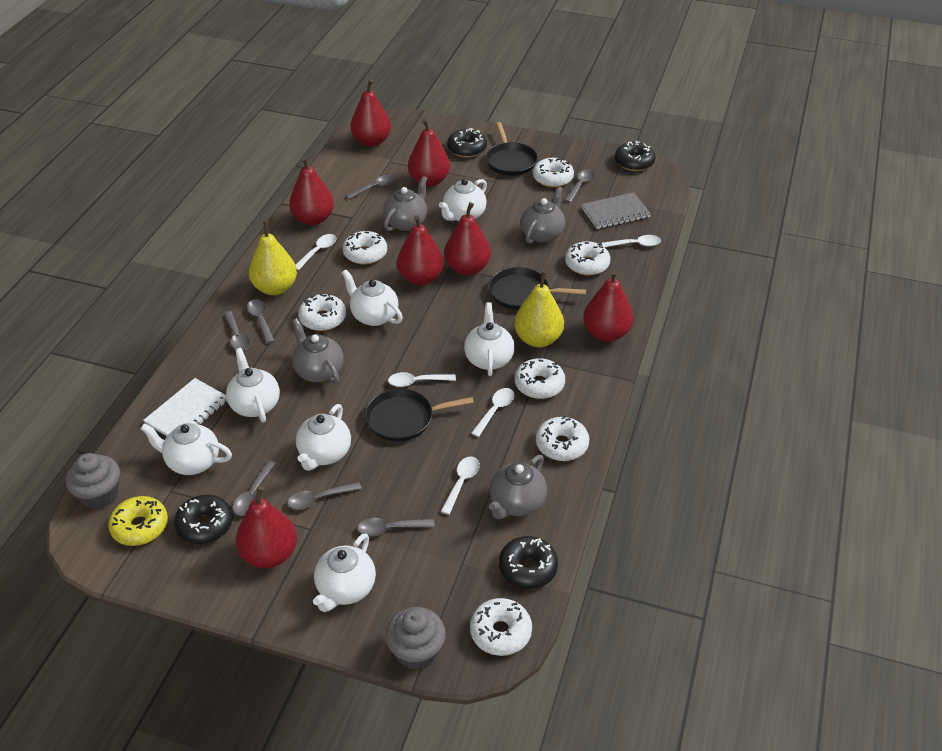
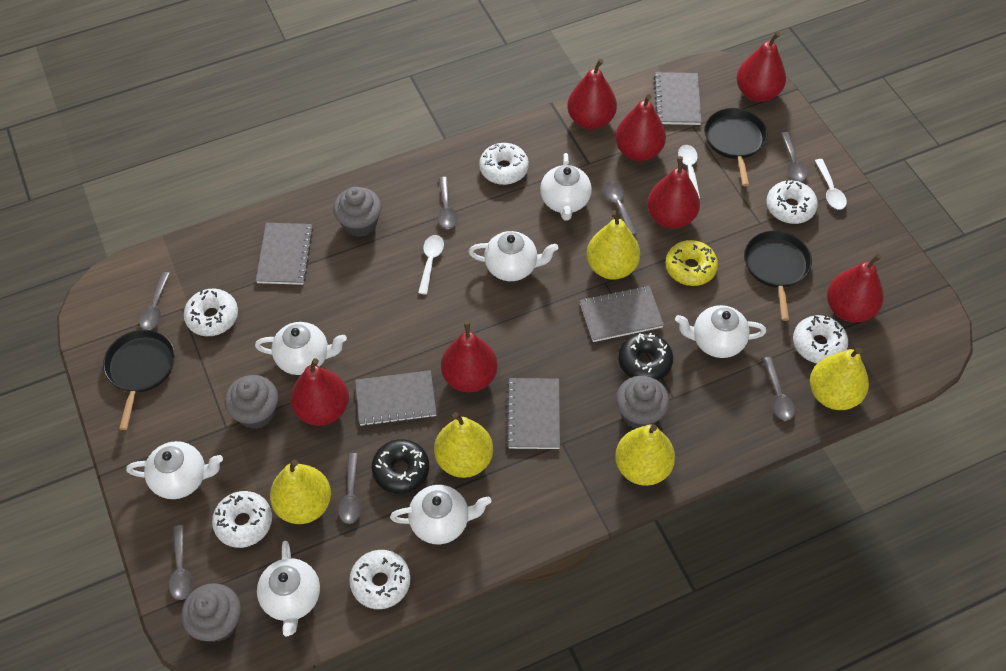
black donut: [174,495,233,544] [447,128,487,157] [499,536,558,589] [615,141,656,171] = 4 -> [372,439,429,494] [618,332,673,380] = 2
grey cupcake: [65,453,120,509] [385,607,446,670] = 2 -> [181,583,241,642] [225,375,278,429] [333,187,382,237] [616,376,669,428] = 4
grey notebook: [581,192,651,229] = 1 -> [256,223,313,285] [355,370,437,426] [506,378,560,449] [580,286,664,342] [654,72,702,125] = 5
grey teapot: [292,318,344,385] [383,176,428,231] [489,455,547,519] [521,186,565,244] = 4 -> none = 0
white donut: [298,294,346,331] [343,231,387,265] [470,598,532,656] [515,358,565,399] [533,158,574,188] [536,416,589,461] [565,241,610,276] = 7 -> [184,288,238,336] [212,491,272,548] [349,550,411,609] [479,143,529,185] [766,180,818,224] [793,315,848,363] = 6
white notebook: [143,378,227,436] = 1 -> none = 0
white spoon: [296,234,336,270] [388,372,456,387] [441,456,480,515] [471,388,515,437] [602,235,661,247] = 5 -> [418,235,444,295] [678,145,700,199] [815,159,847,210] = 3
yellow pear: [249,221,297,295] [514,271,564,347] = 2 -> [270,459,331,524] [434,412,493,478] [586,210,640,280] [615,424,675,486] [810,347,869,410] = 5

